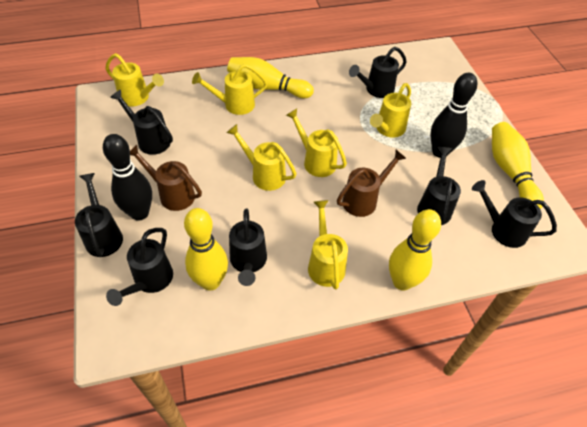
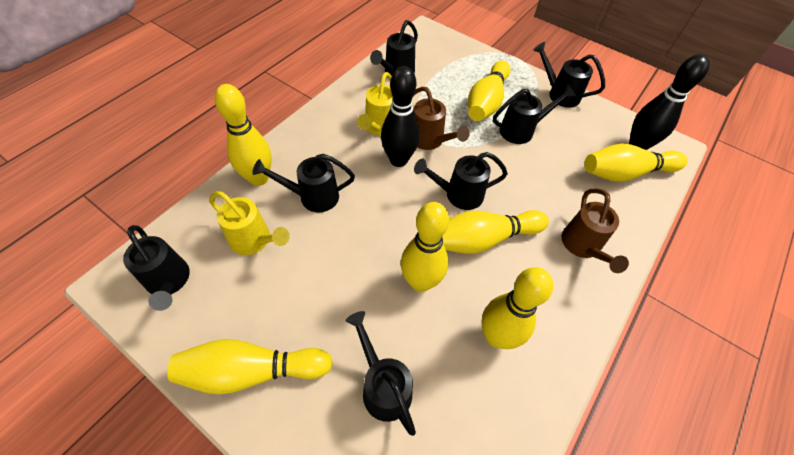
yellow bowling pin: [184,208,228,291] [227,57,314,98] [389,209,441,291] [492,122,544,209] = 4 -> [167,339,333,394] [215,84,272,186] [401,202,449,292] [442,210,549,254] [468,61,510,121] [482,267,553,349] [584,144,688,182] = 7
yellow watering can: [105,53,164,107] [192,64,268,115] [227,124,297,191] [286,109,347,177] [308,200,348,290] [370,83,411,138] = 6 -> [209,191,290,255] [357,72,393,136] = 2

